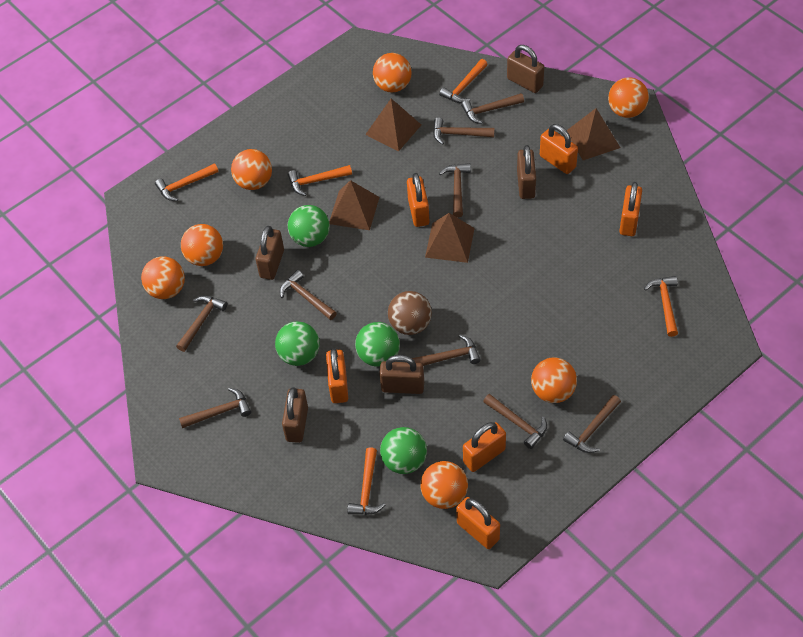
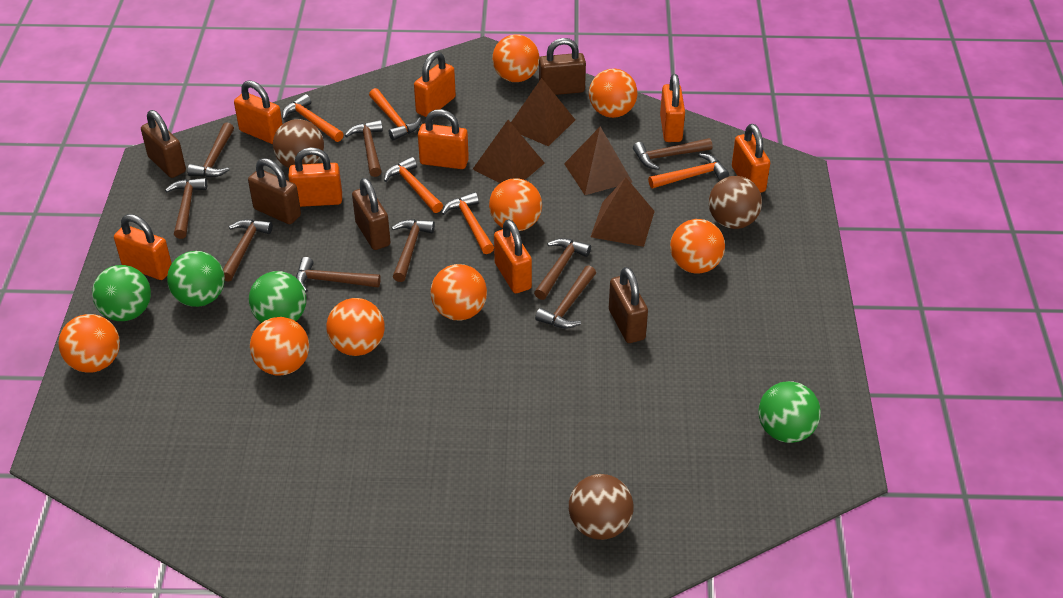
brown ball: [388,291,432,335] = 1 -> [273,119,324,168] [569,474,634,540] [709,176,762,229] = 3
orange ball: [141,257,185,299] [181,224,223,266] [231,149,272,190] [373,53,412,92] [420,461,468,509] [531,358,577,403] [608,77,649,118] = 7 -> [59,314,120,373] [250,317,309,376] [326,298,385,356] [430,264,487,321] [489,178,542,231] [492,34,540,82] [589,69,637,118] [670,219,725,274] = 8
orange padlock: [326,348,348,403] [407,173,429,227] [456,497,500,549] [463,422,506,472] [540,124,578,174] [620,182,642,236] = 6 -> [114,214,172,280] [234,80,283,144] [288,147,342,207] [414,51,456,117] [418,109,469,169] [494,219,532,293] [660,74,685,142] [732,124,770,193] = 8

